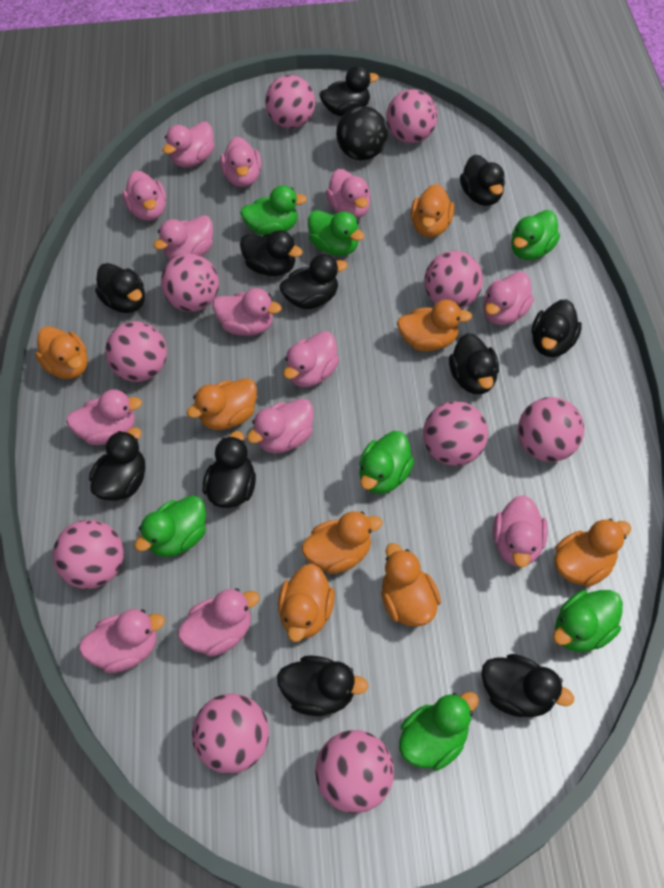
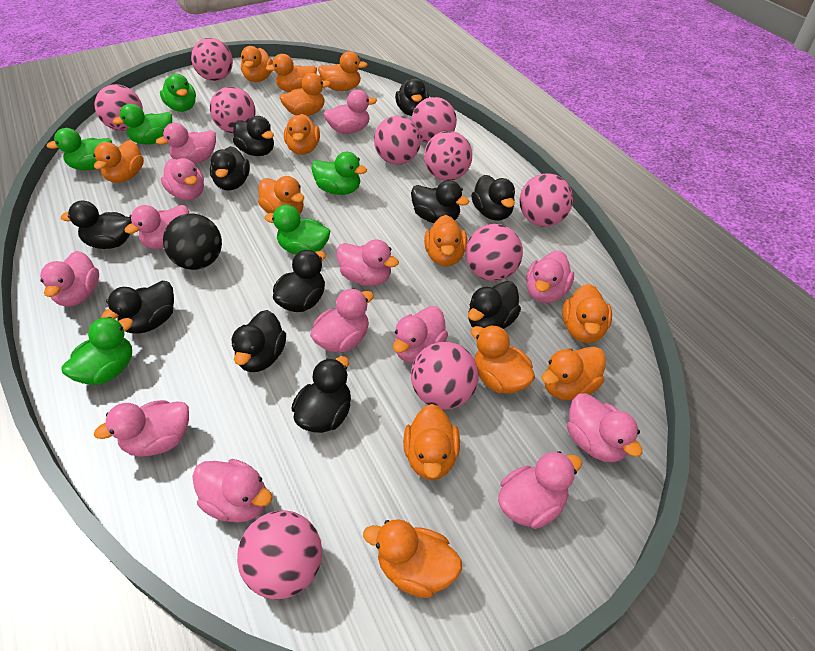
green duck: [134,496,206,557] [240,185,307,235] [308,210,364,256] [359,431,414,494] [399,692,479,771] [511,210,560,260] [553,590,623,652] = 7 -> [47,128,112,170] [61,317,133,385] [113,104,172,144] [160,74,196,112] [264,205,330,255] [311,152,367,195] = 6
orange duck: [35,326,88,379] [187,378,257,430] [278,564,335,642] [302,511,383,574] [381,543,441,627] [397,300,472,351] [410,184,454,237] [554,519,631,587] = 8 -> [93,140,144,183] [241,46,273,82] [258,176,304,213] [265,54,317,92] [280,73,331,116] [284,114,320,155] [318,51,368,91] [363,519,462,598] [403,404,460,480] [424,215,468,267] [470,325,535,394] [541,347,606,400] [562,284,612,343] = 13

